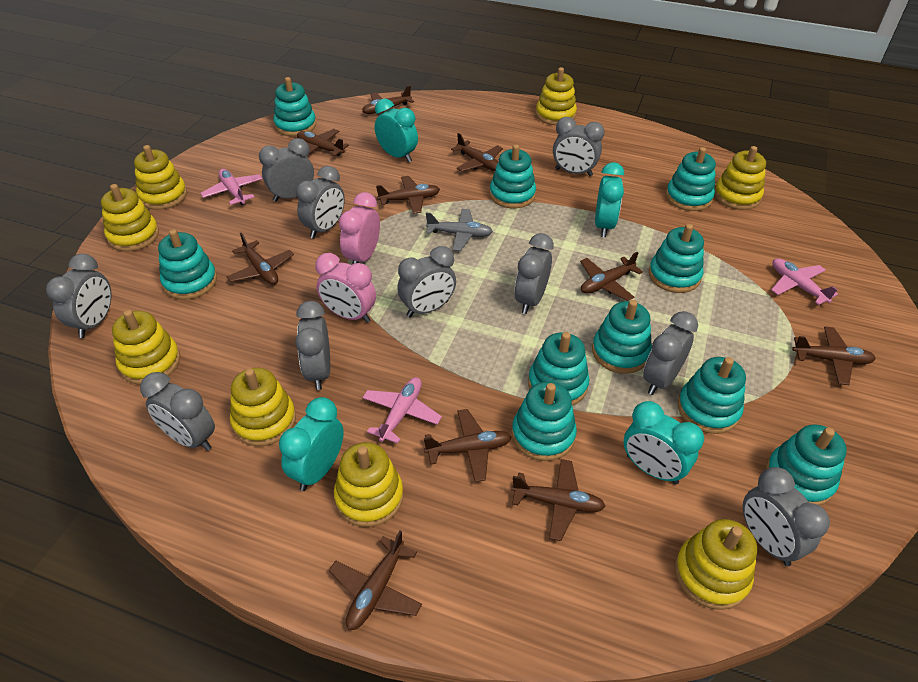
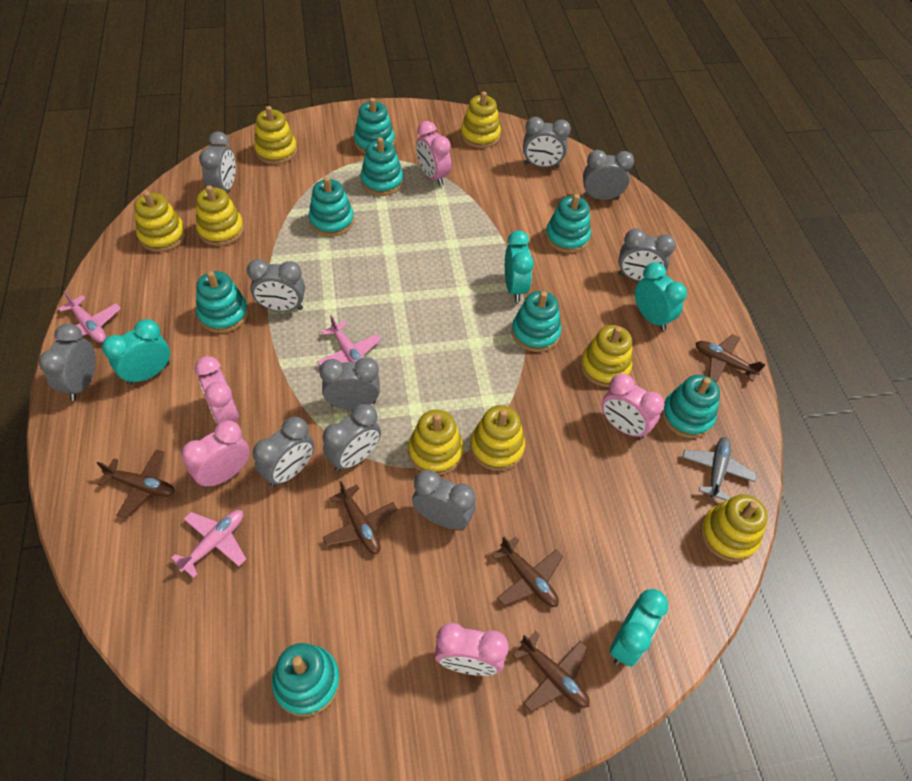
brown plane: [226,233,294,285] [297,129,349,156] [329,530,422,630] [362,86,414,114] [376,176,440,214] [424,409,511,482] [451,133,503,172] [511,459,606,541] [580,251,643,301] [792,326,876,385] = 10 -> [97,449,175,518] [323,481,398,554] [492,537,563,607] [513,631,590,712] [695,334,766,383] = 5
pink clock: [315,253,376,323] [339,192,380,265] = 2 -> [181,420,250,488] [195,356,239,425] [416,121,451,186] [435,623,509,676] [601,374,665,439] = 5
turquoise stacking toy: [158,229,217,300] [273,77,316,136] [489,144,536,208] [512,382,577,461] [528,332,589,406] [592,300,652,374] [649,224,704,293] [666,147,716,211] [678,357,746,434] [766,424,847,506] = 10 -> [196,271,248,333] [272,643,340,717] [309,177,354,237] [354,98,395,154] [360,137,403,196] [512,291,561,352] [545,194,591,253] [662,375,720,438] = 8

